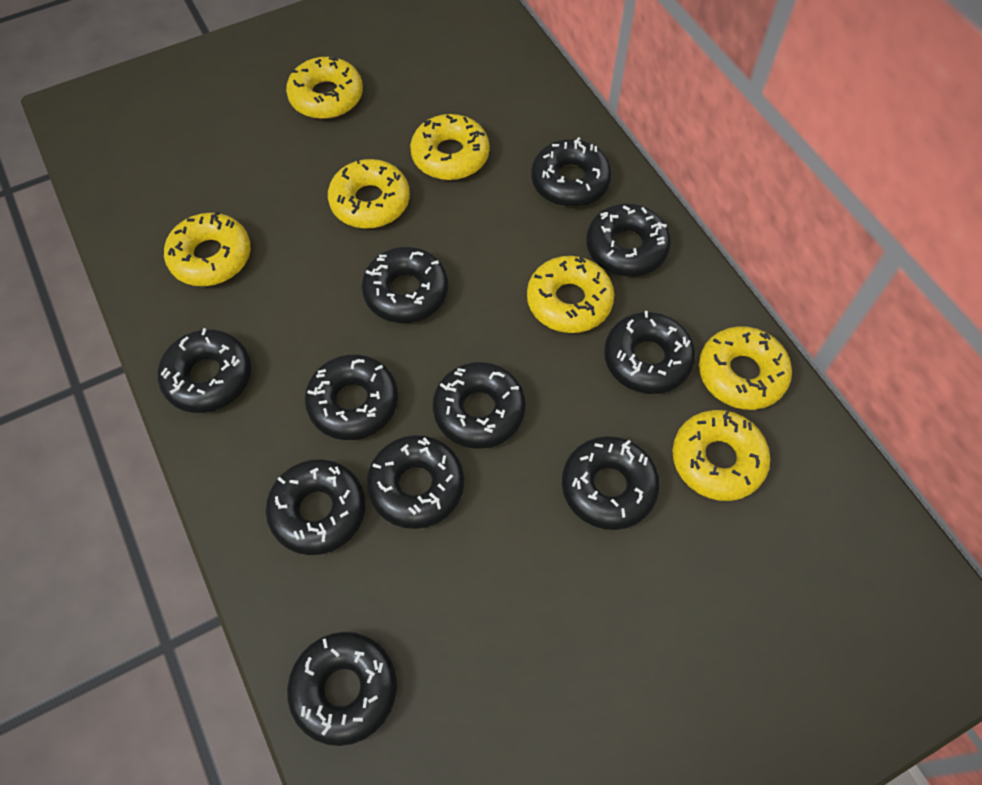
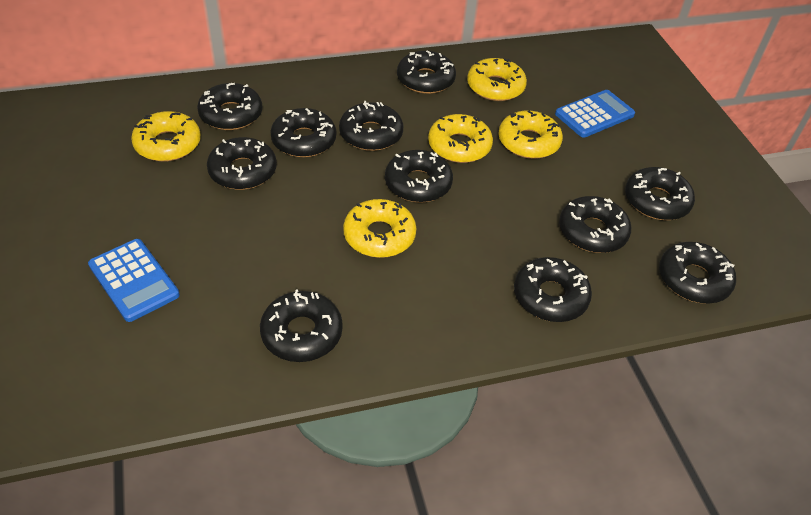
blue calculator: none = 0 -> [88,239,180,322] [555,90,635,138] = 2
yellow donut: [164,211,251,286] [286,56,363,119] [328,158,410,229] [410,114,490,180] [527,256,614,333] [672,410,770,501] [699,326,792,410] = 7 -> [131,111,201,162] [343,199,416,258] [428,114,493,163] [467,58,527,101] [498,110,563,159] = 5

